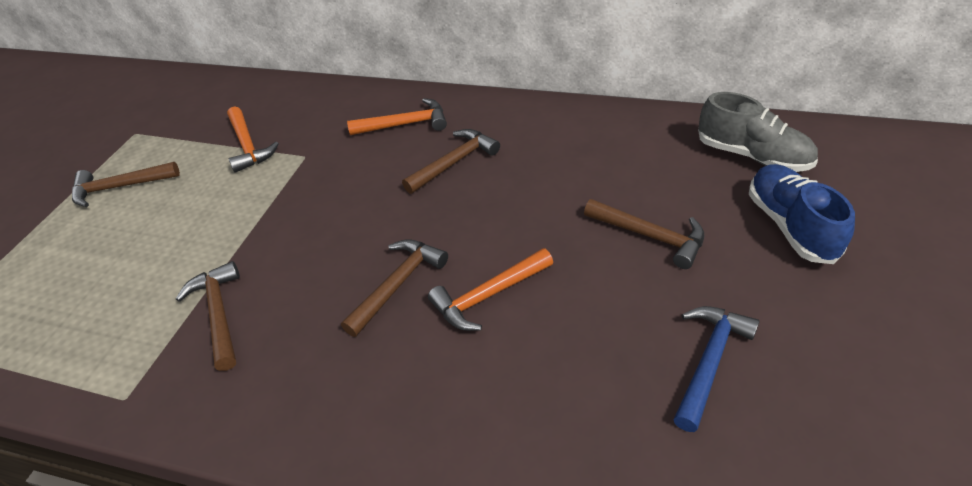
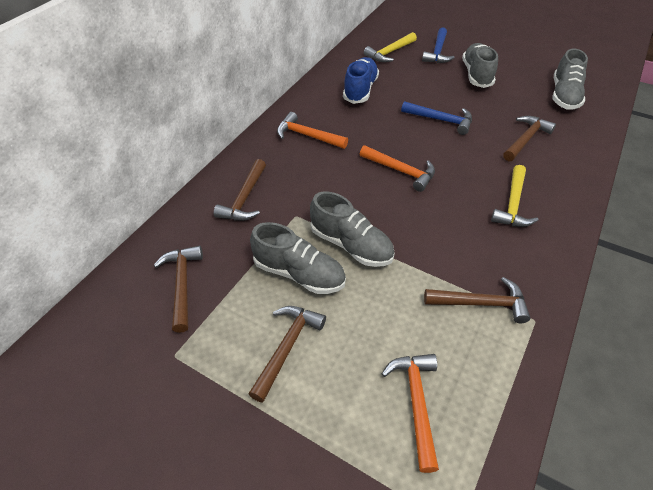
blue hammer: [673,306,760,432] = 1 -> [401,101,472,135] [422,28,455,63] = 2
grey shoe: [698,92,818,172] = 1 -> [250,222,346,294] [310,191,395,267] [462,43,498,88] [552,49,588,110] = 4
yellow hammer: none = 0 -> [364,32,417,62] [491,165,538,227] = 2

